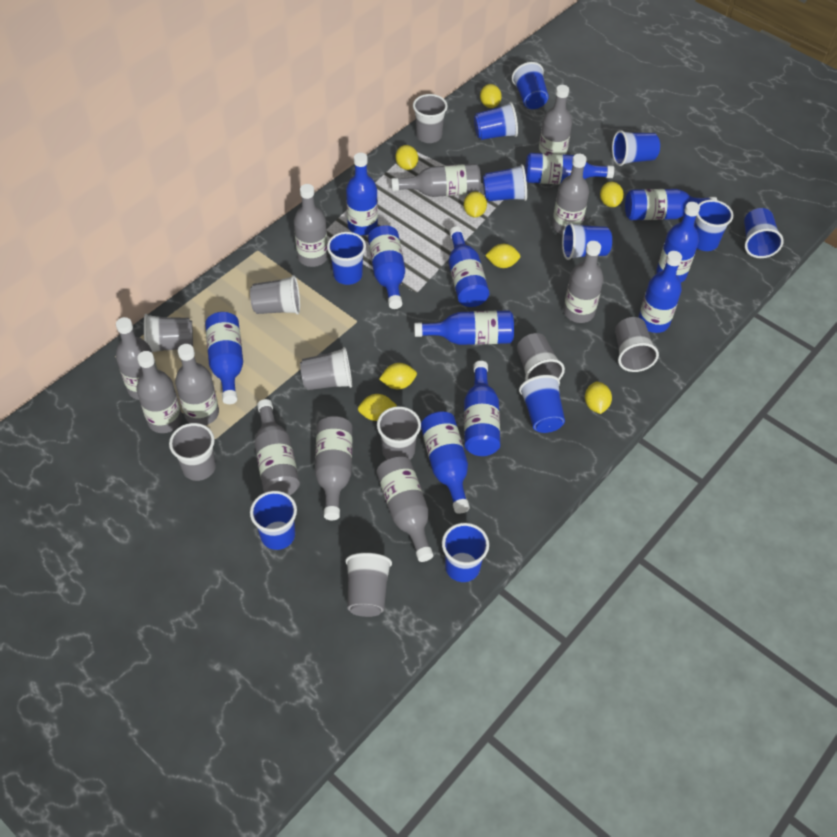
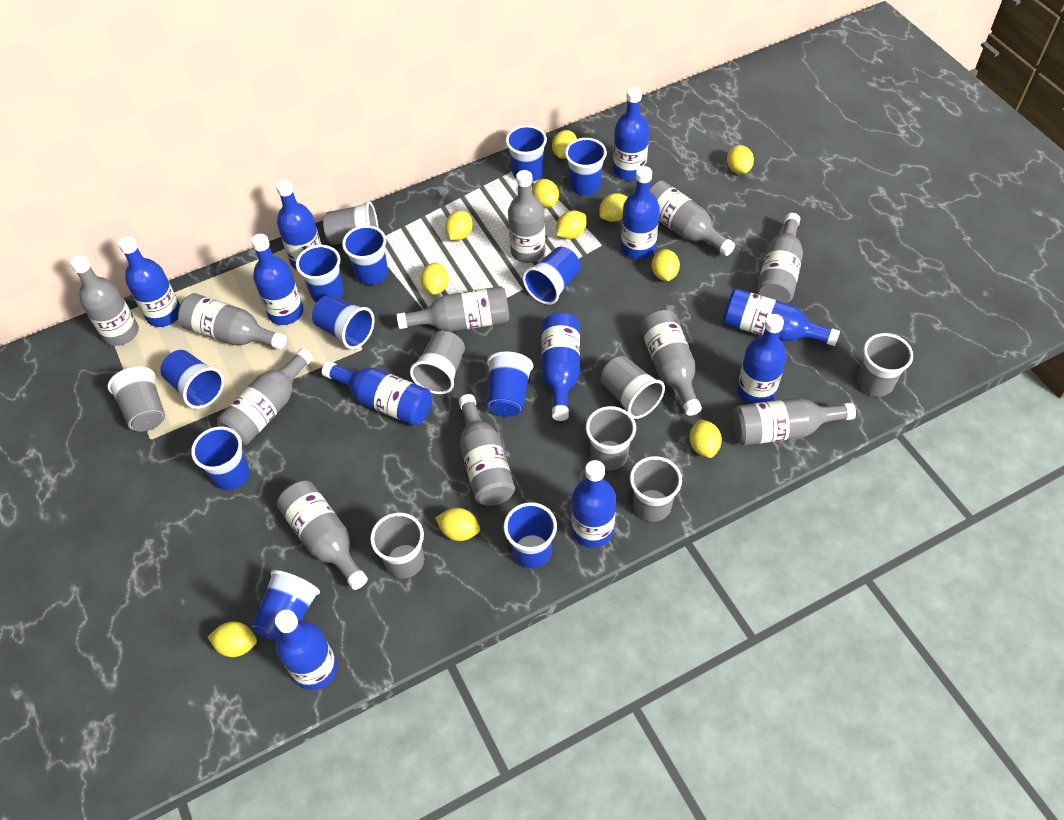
grey cup: [144,314,193,352] [169,423,216,481] [250,275,300,314] [300,347,352,390] [345,553,392,617] [377,406,421,459] [413,94,448,143] [517,333,565,381] [615,317,659,372] = 9 -> [108,366,165,432] [323,201,379,245] [370,513,424,578] [410,331,465,394] [586,406,636,470] [601,356,665,419] [630,456,682,522] [857,333,913,396] = 8
yellow lemon: [358,394,397,421] [379,363,417,389] [396,145,418,170] [464,191,487,217] [480,84,502,108] [485,244,521,268] [585,382,612,414] [600,182,624,207] = 8 -> [208,621,257,657] [421,263,449,295] [435,508,480,541] [445,210,473,240] [532,179,559,208] [552,130,577,159] [556,210,587,239] [599,193,628,222] [651,249,680,281] [689,419,722,458] [727,145,754,174] = 11

